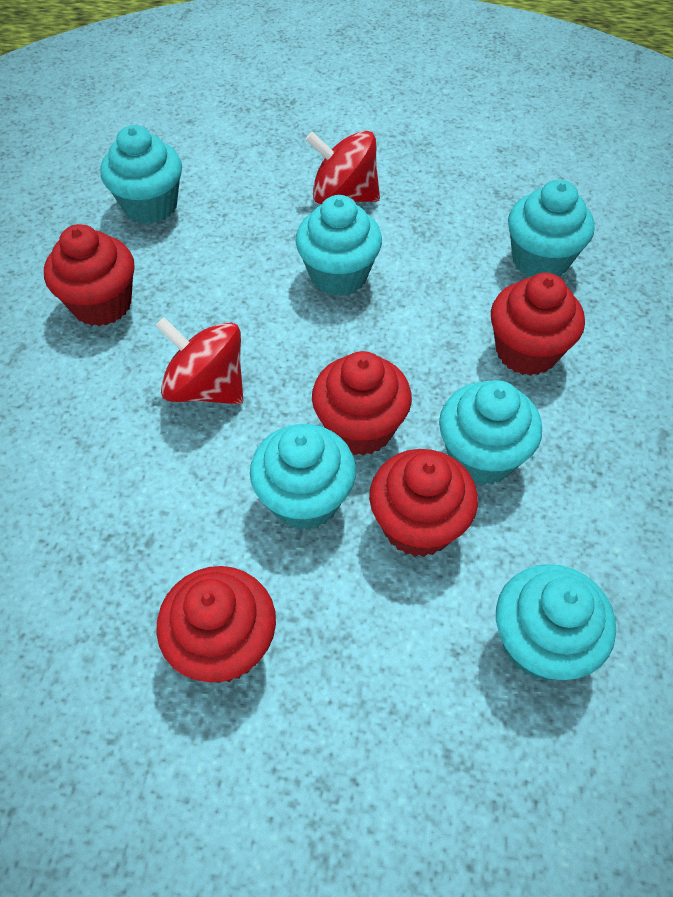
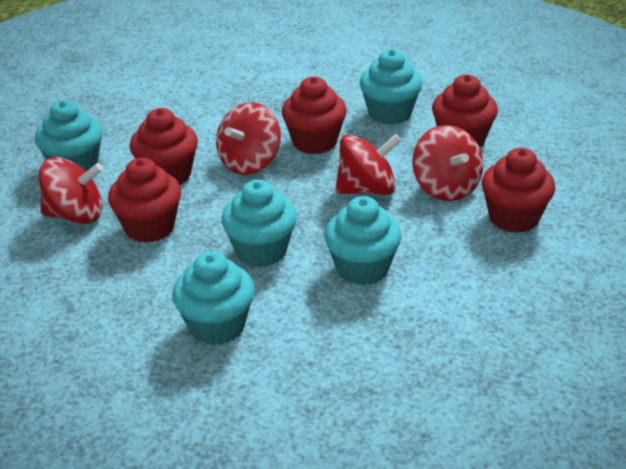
red spinning top: [155,317,243,404] [305,131,380,204] = 2 -> [39,157,103,224] [216,102,281,175] [335,134,401,195] [412,125,483,201] = 4
turquoise cupcake: [101,125,182,224] [250,424,356,530] [295,195,382,296] [439,380,542,485] [496,564,616,681] [508,180,594,277] = 6 -> [35,100,103,172] [172,251,255,345] [221,180,297,267] [324,196,402,286] [359,49,423,125] = 5

